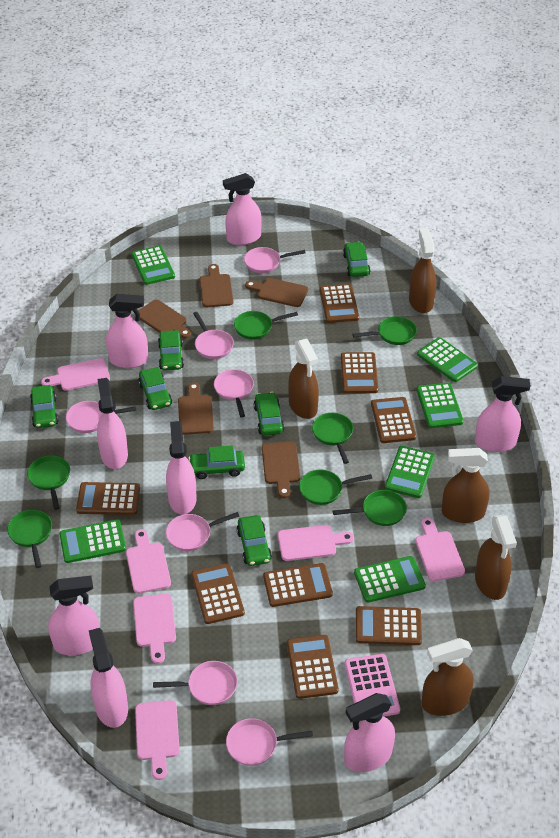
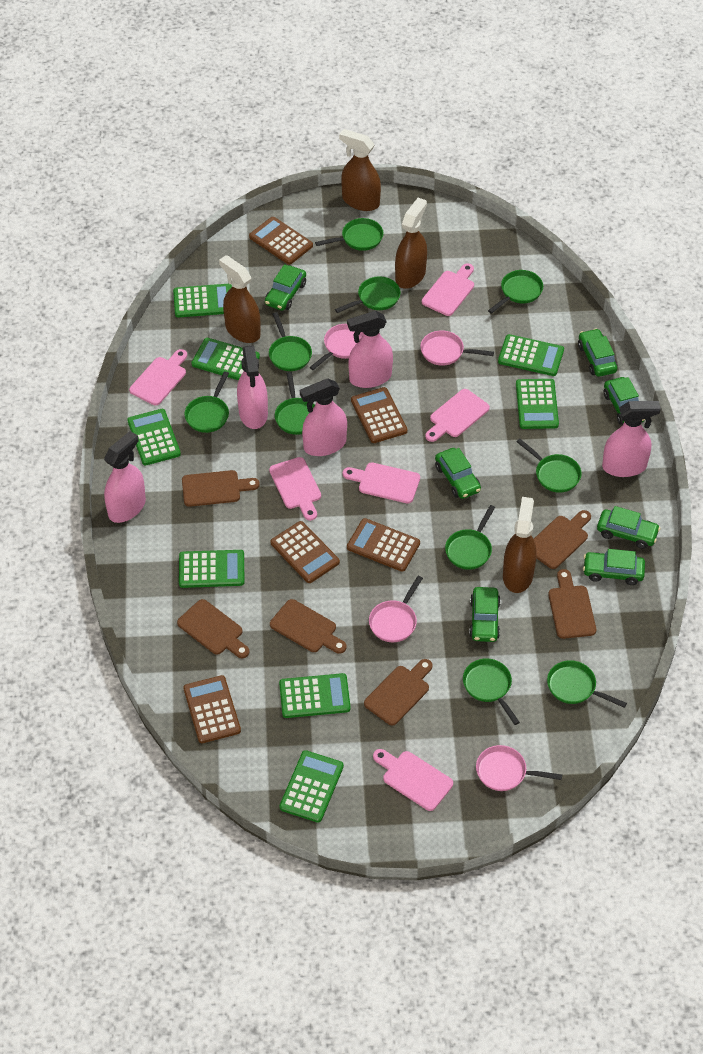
brown calculator: [76,482,140,515] [191,563,245,624] [263,563,333,607] [287,635,339,699] [320,284,359,323] [341,352,378,394] [356,606,422,645] [371,397,416,443] = 8 -> [183,675,241,743] [249,217,313,265] [270,521,340,583] [347,518,420,572] [351,387,408,443] = 5
brown cutting board: [135,300,191,339] [178,382,214,435] [200,264,233,307] [245,278,308,307] [262,442,300,498] = 5 -> [177,599,249,658] [182,470,260,507] [270,599,347,654] [364,659,433,726] [534,510,591,569] [548,569,596,639] = 6
brown spray bottle: [288,339,319,419] [409,228,436,313] [422,638,474,716] [442,448,490,523] [475,515,517,600] = 5 -> [219,255,260,343] [339,129,381,211] [395,198,427,289] [503,497,536,593] = 4
green calculator: [59,519,126,563] [132,246,175,285] [354,556,426,603] [385,446,435,498] [417,337,478,382] [417,383,464,428] = 6 -> [127,409,181,466] [173,284,232,318] [179,550,244,588] [191,338,260,380] [279,673,351,718] [280,750,344,823] [498,334,564,376] [516,379,559,429] = 8
green pan: [7,510,52,568] [27,455,70,510] [234,311,298,339] [299,470,372,505] [312,413,353,464] [333,490,407,526] [352,316,417,345] = 7 -> [185,371,229,433] [269,312,312,371] [275,372,315,435] [315,218,383,251] [335,276,401,313] [445,505,495,570] [463,658,520,725] [488,270,543,314] [516,438,582,493] [547,660,627,708] = 10
pink calculator: [345,654,400,716] = 1 -> none = 0
pink pan: [66,401,136,433] [153,661,237,705] [166,512,239,551] [193,312,234,359] [214,369,254,418] [226,718,313,766] [244,247,306,273] = 7 -> [310,324,363,370] [369,576,423,642] [420,330,494,366] [476,745,562,791] = 4
pink spray bottle: [48,576,100,655] [89,628,128,728] [97,378,128,469] [106,294,148,368] [166,421,196,515] [223,173,262,245] [344,693,395,772] [475,376,531,452] = 8 -> [104,431,146,523] [237,345,268,429] [300,379,347,456] [347,311,393,388] [602,401,661,477] = 5

